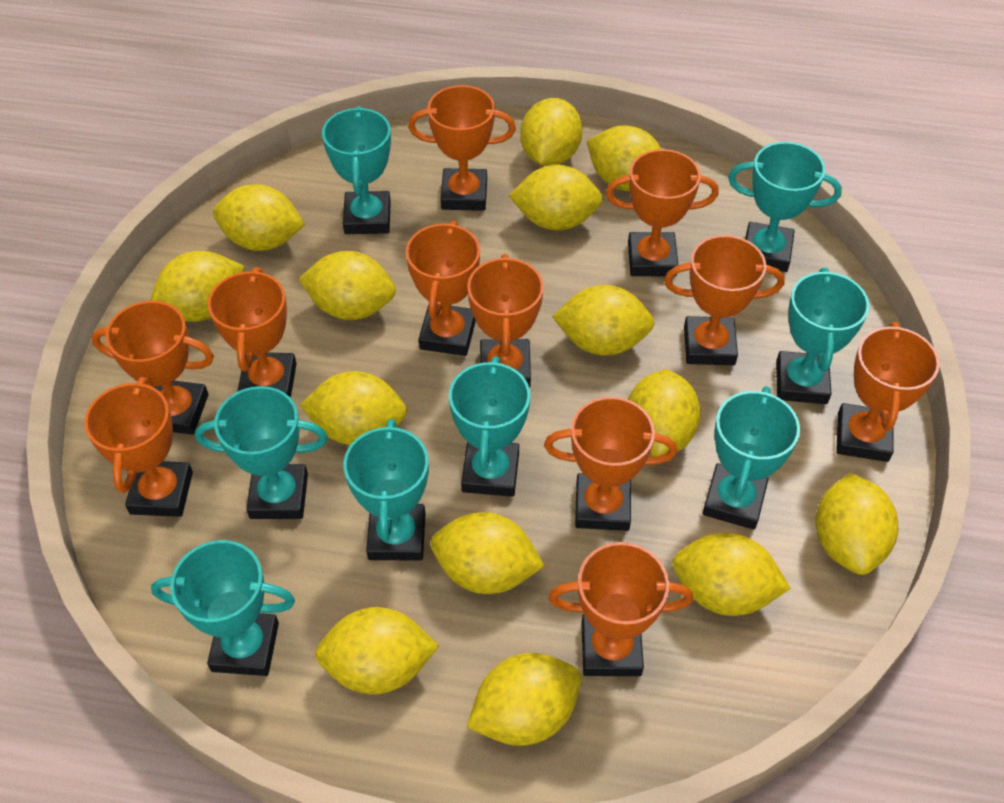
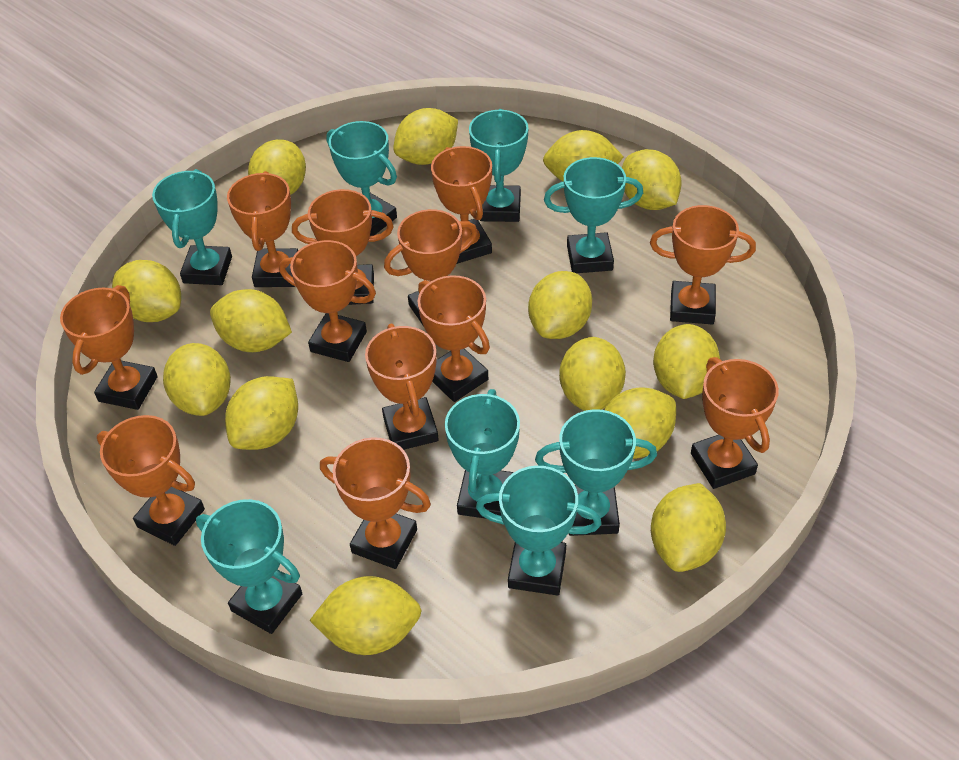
orange trophy: [84,376,193,517] [91,301,214,435] [208,267,297,398] [406,221,480,356] [408,85,516,211] [467,254,544,388] [544,397,677,531] [548,542,693,676] [606,149,719,276] [664,235,785,365] [836,322,940,462] = 11 -> [60,285,158,410] [97,415,205,546] [227,171,298,287] [279,240,376,362] [292,189,394,305] [320,437,431,569] [365,323,439,450] [384,209,478,325] [418,275,490,402] [431,146,492,264] [650,205,756,324] [691,357,779,489] = 12

